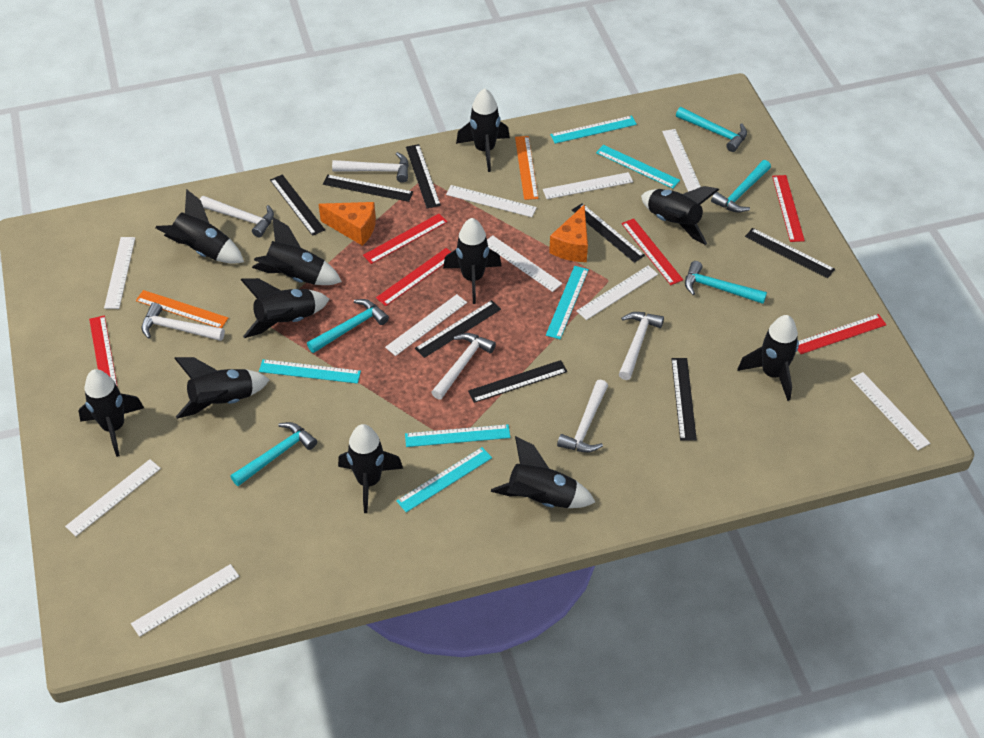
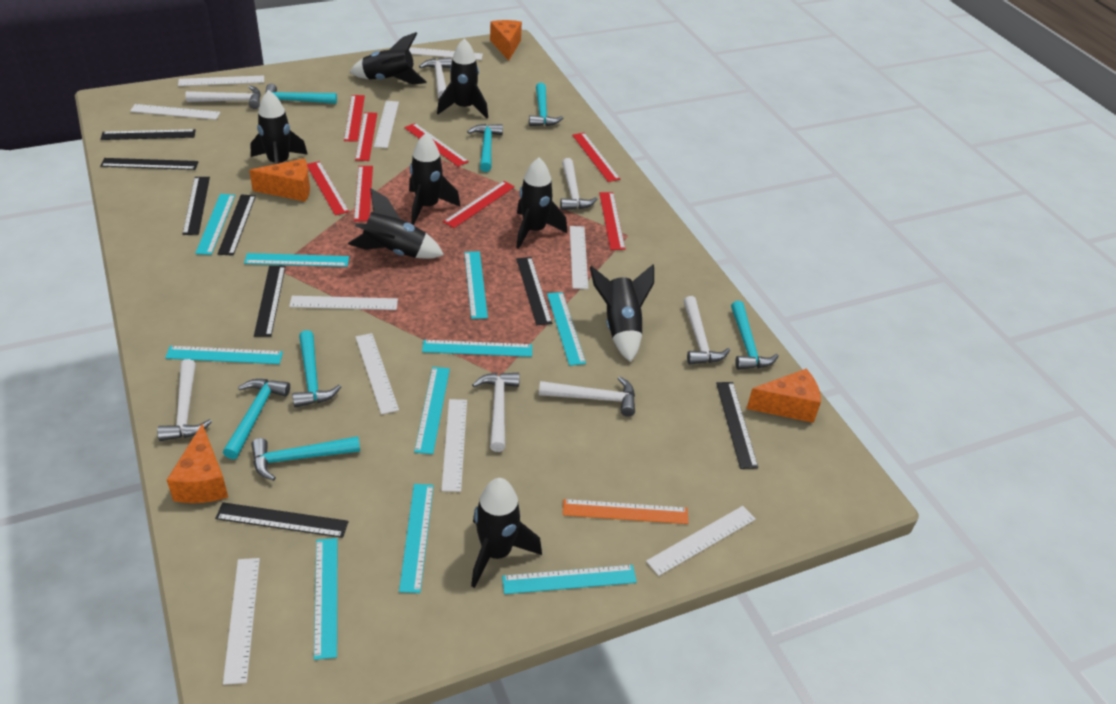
black rocket: [79,369,144,457] [156,189,244,264] [174,357,270,419] [240,278,330,338] [252,217,342,285] [338,424,403,513] [443,218,501,304] [456,88,510,172] [491,436,595,508] [641,186,719,245] [737,315,799,401] = 11 -> [250,90,308,164] [348,188,444,259] [350,32,427,84] [409,133,461,225] [437,38,488,118] [471,478,542,588] [516,158,567,249] [590,264,654,362] = 8
orange cheese: [318,202,376,246] [549,204,588,262] = 2 -> [167,424,228,503] [249,158,310,202] [490,20,522,61] [746,369,821,423] = 4
orange ruler: [136,290,228,328] [515,136,538,200] = 2 -> [563,499,689,524] = 1
red ruler: [89,315,118,387] [363,214,447,264] [376,248,451,306] [622,219,683,285] [772,175,805,242] [798,314,887,354] = 6 -> [307,161,349,215] [344,95,365,142] [354,166,373,221] [355,112,377,161] [404,123,469,167] [443,181,515,228] [572,133,621,182] [599,192,625,250] = 8
turquoise hammer: [230,422,317,486] [307,299,389,353] [676,107,747,152] [685,261,767,304] [711,160,771,213] = 5 -> [223,379,290,459] [251,436,360,481] [265,84,337,104] [292,330,341,408] [467,124,503,172] [529,83,563,126] [731,301,779,370] = 7
turquoise ruler: [259,359,361,384] [396,447,492,512] [405,424,510,447] [546,266,589,339] [550,115,637,144] [596,145,680,189] = 6 -> [165,346,283,364] [195,194,235,255] [244,253,349,267] [314,538,337,660] [399,484,434,593] [414,367,450,454] [422,340,532,357] [464,251,488,319] [502,565,637,594] [547,292,586,366] = 10
white hammer: [142,303,225,341] [200,196,274,238] [332,152,409,183] [431,333,496,400] [557,379,608,453] [619,312,664,380] = 6 -> [157,359,212,441] [185,86,261,109] [419,58,452,98] [472,373,520,452] [539,377,635,416] [560,158,598,210] [684,296,730,365] = 7

